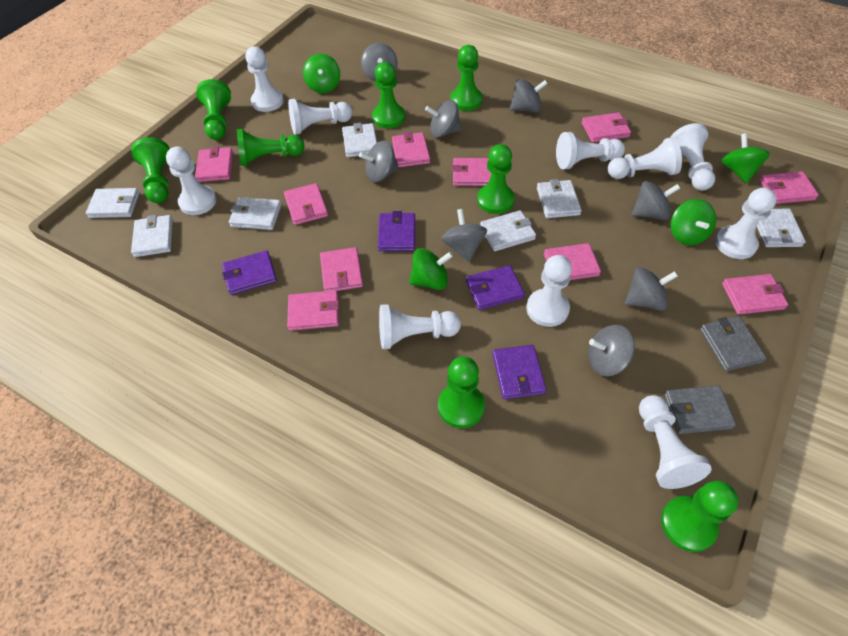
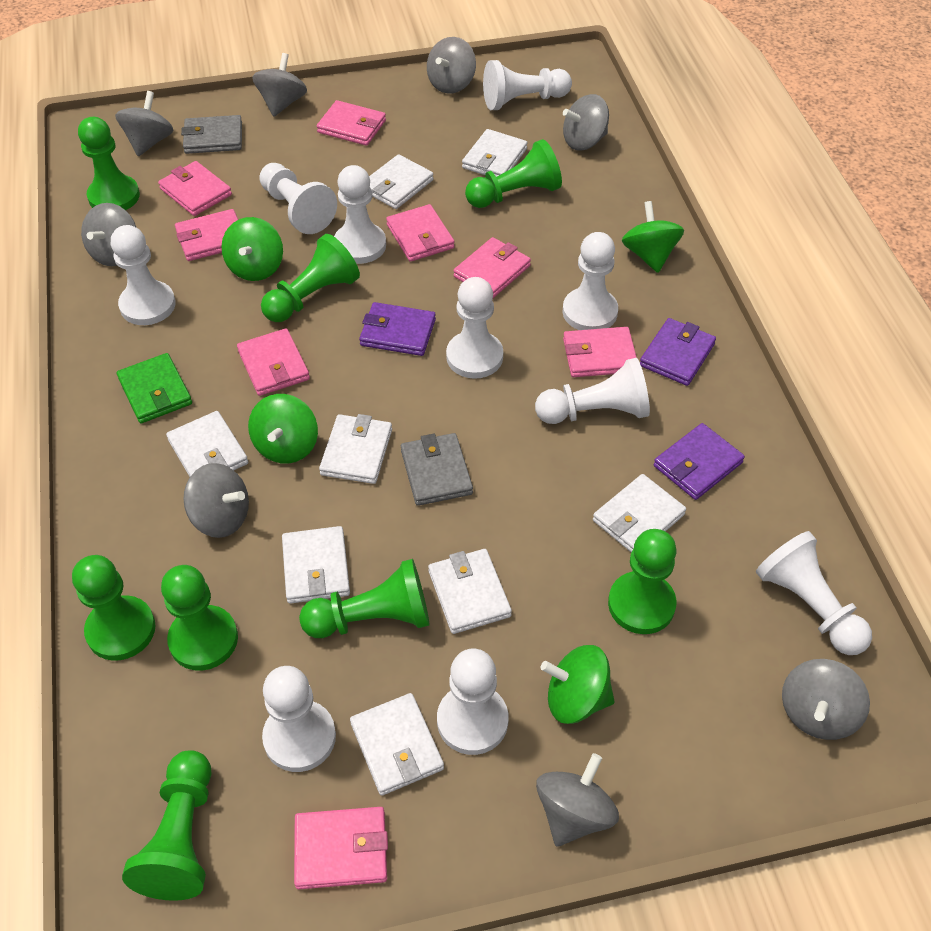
green wallet: none = 0 -> [117,353,192,423] = 1
pink wallet: [195,146,233,182] [284,183,328,225] [287,290,339,331] [320,247,363,291] [392,132,430,167] [452,158,491,186] [544,243,601,280] [582,112,631,142] [722,274,788,314] [760,171,819,204] = 10 -> [158,161,232,216] [175,209,238,261] [237,328,310,396] [294,807,388,889] [317,100,386,146] [386,204,455,262] [454,237,531,298] [563,327,637,377] = 8
purple wallet: [222,250,277,295] [378,211,415,251] [466,265,525,310] [492,345,546,399] = 4 -> [359,302,436,356] [640,318,716,386] [654,423,745,500] = 3
white wallet: [86,188,140,218] [131,215,173,257] [229,197,281,230] [342,123,377,157] [480,210,536,251] [537,179,582,218] [757,209,806,247] = 7 -> [166,411,248,477] [282,526,350,604] [319,414,392,484] [350,693,444,796] [369,154,434,209] [428,549,512,634] [462,129,528,177] [593,474,686,552] = 8

